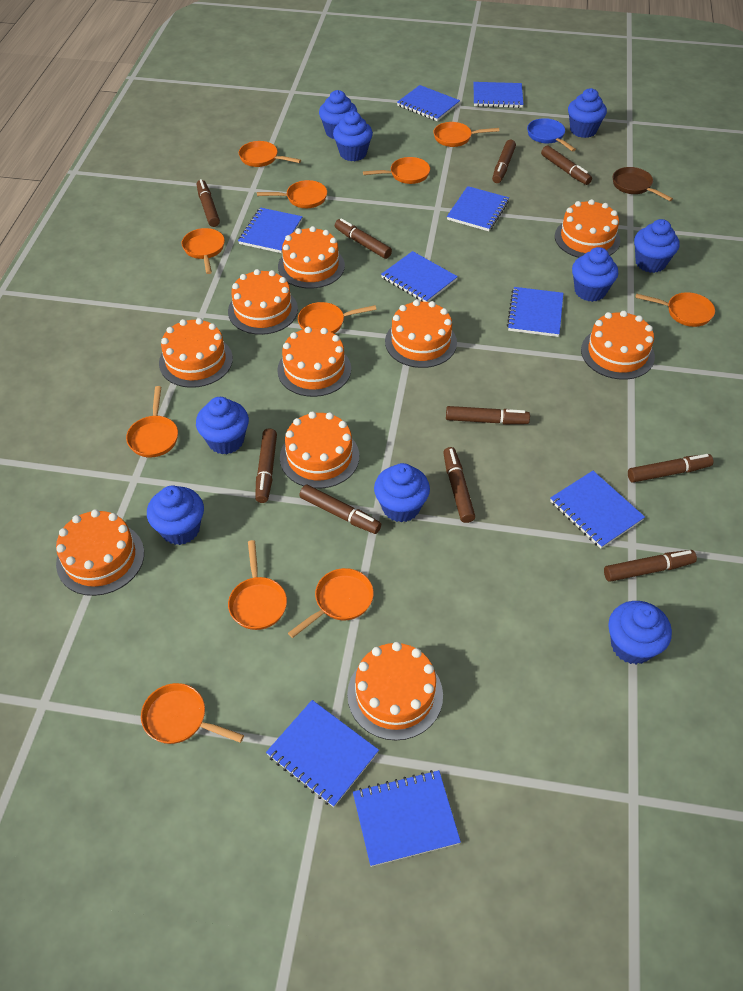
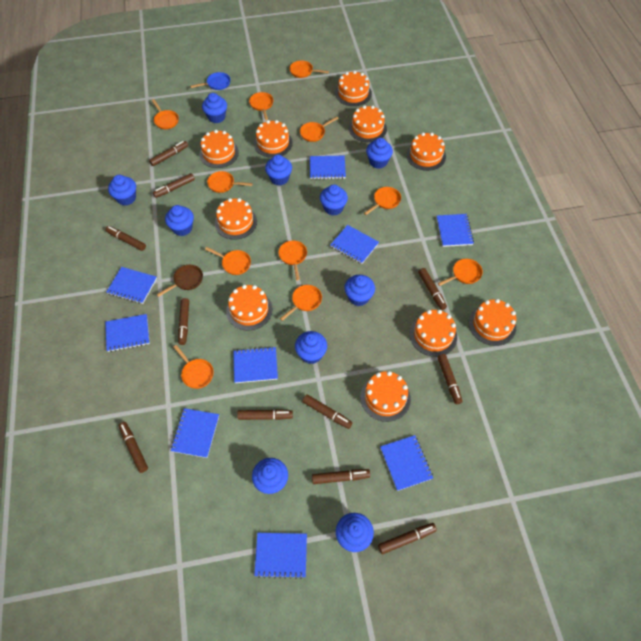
blue cupcake: [147,485,204,545] [196,397,249,454] [319,90,357,139] [333,111,373,161] [374,463,430,523] [568,88,607,138] [572,247,618,302] [608,601,672,664] [634,219,679,273] = 9 -> [108,175,136,206] [165,205,194,236] [202,93,227,123] [252,458,288,494] [265,155,292,186] [295,331,327,364] [320,184,348,216] [336,513,374,552] [344,275,375,306] [366,138,393,169] = 10
brown marker: [196,179,220,227] [255,428,277,503] [299,485,381,534] [335,218,392,259] [443,447,475,523] [446,406,530,424] [492,140,516,183] [541,145,592,185] [604,550,697,582] [628,454,713,483] = 10 -> [106,226,146,251] [119,422,148,473] [149,141,188,166] [153,173,195,198] [178,298,189,345] [237,409,293,420] [302,394,352,429] [312,469,370,484] [378,523,437,554] [418,268,447,310] [438,354,462,404] = 11

